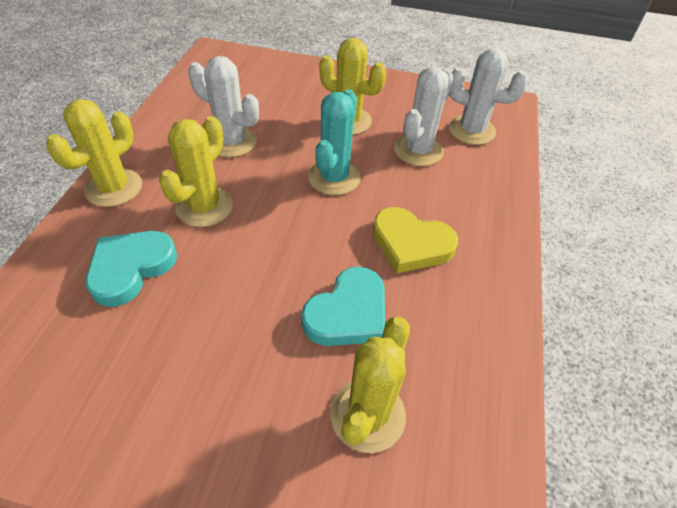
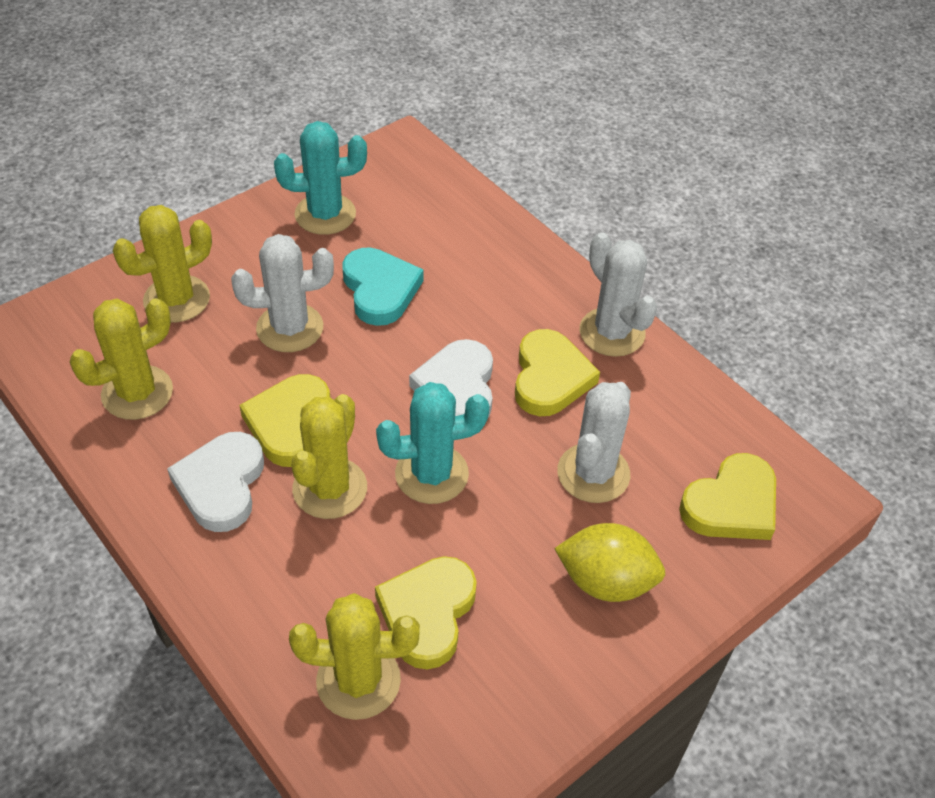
turquoise cactus: [308,89,361,195] = 1 -> [274,121,367,235] [376,382,490,504] = 2
turquoise heart: [86,231,177,307] [301,267,385,346] = 2 -> [342,247,424,326] = 1
white heart: none = 0 -> [167,432,264,532] [409,339,493,418] = 2
yellow heart: [373,207,458,273] = 1 -> [239,374,330,467] [375,556,477,670] [515,329,600,416] [679,453,776,540] = 4
yellow lemon: none = 0 -> [554,523,665,602] = 1

